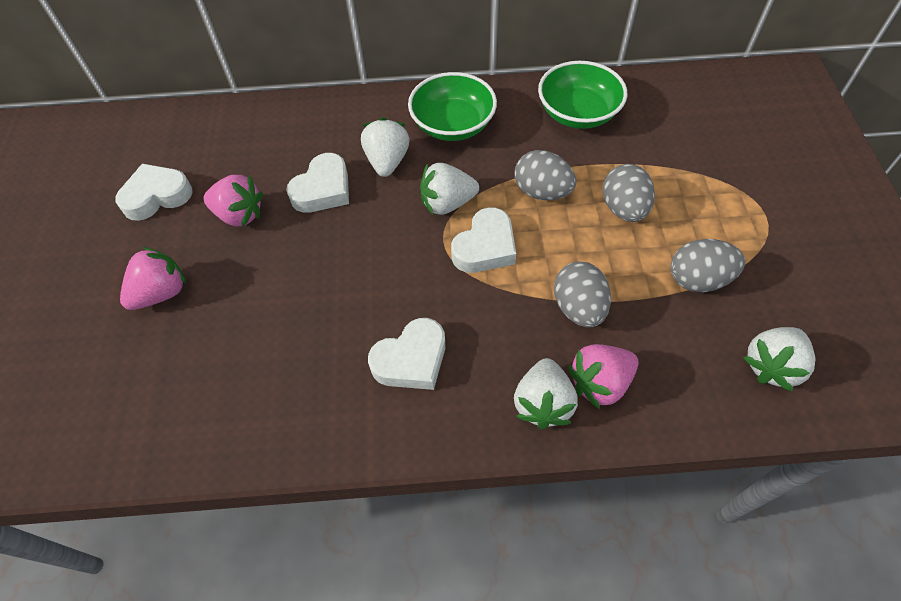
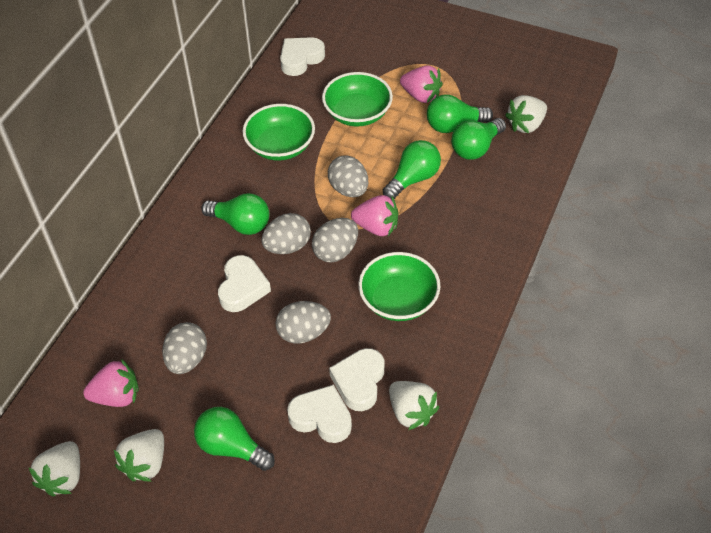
green bowl: [408,72,497,141] [538,61,627,129] = 2 -> [243,104,315,161] [322,72,393,127] [358,252,440,321] = 3
green light bulb: none = 0 -> [194,407,275,471] [201,193,269,235] [383,140,441,199] [427,94,493,133] [451,118,506,160] = 5
grey egg: [514,150,576,200] [554,262,611,328] [603,164,655,222] [671,239,745,292] = 4 -> [162,322,207,374] [262,213,311,254] [276,301,331,344] [312,218,358,263] [328,155,368,197] = 5

